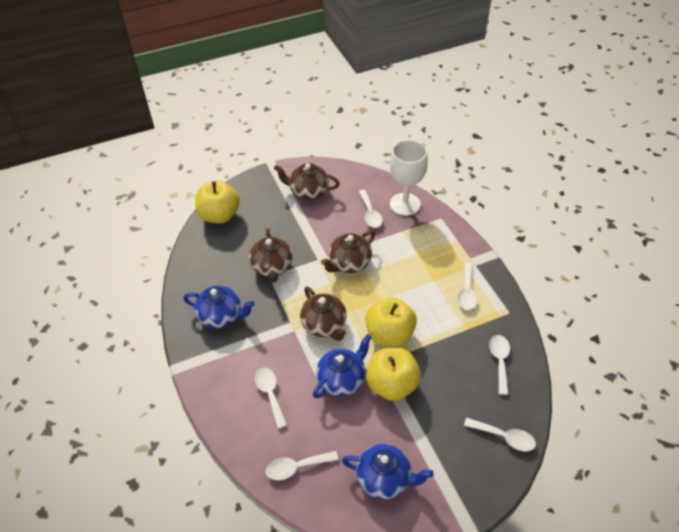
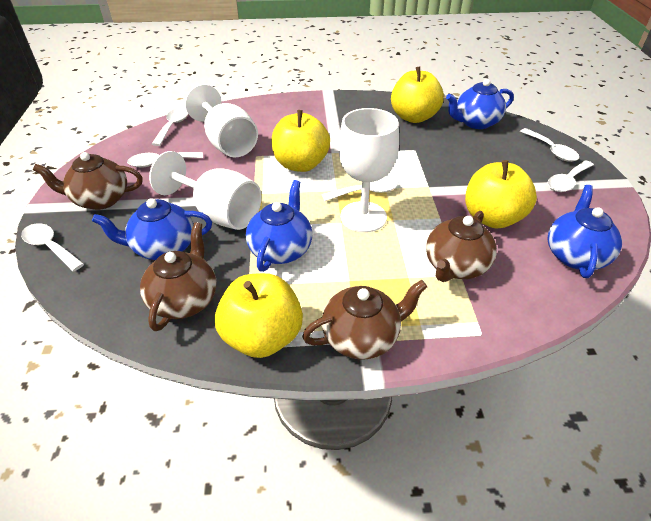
blue teapot: [183,285,255,328] [313,334,372,398] [342,444,434,500] = 3 -> [92,198,212,260] [246,180,312,272] [446,79,514,129] [548,185,622,278] = 4
white goblet: [390,140,428,216] = 1 -> [149,151,262,230] [185,84,258,157] [338,108,399,233] = 3
yellow apple: [195,180,240,223] [365,297,417,347] [366,348,421,401] = 3 -> [215,273,303,358] [272,110,330,172] [391,66,444,123] [465,160,537,229] = 4

